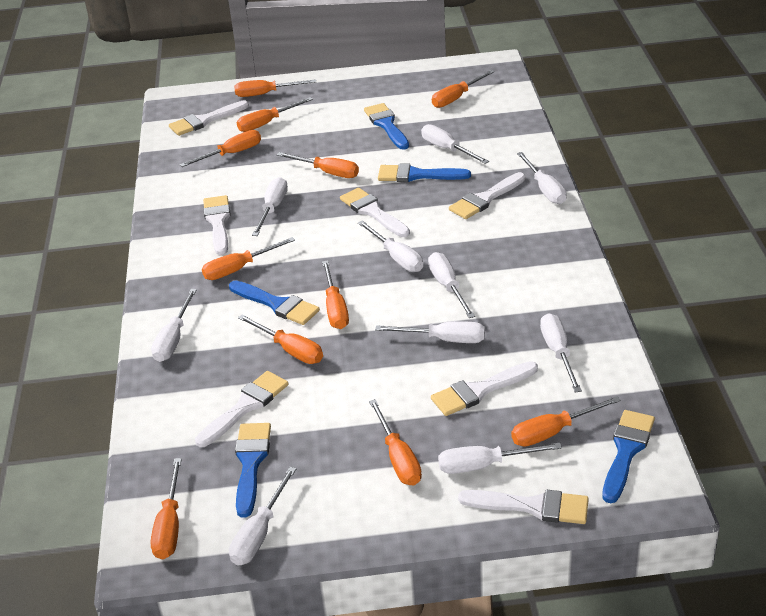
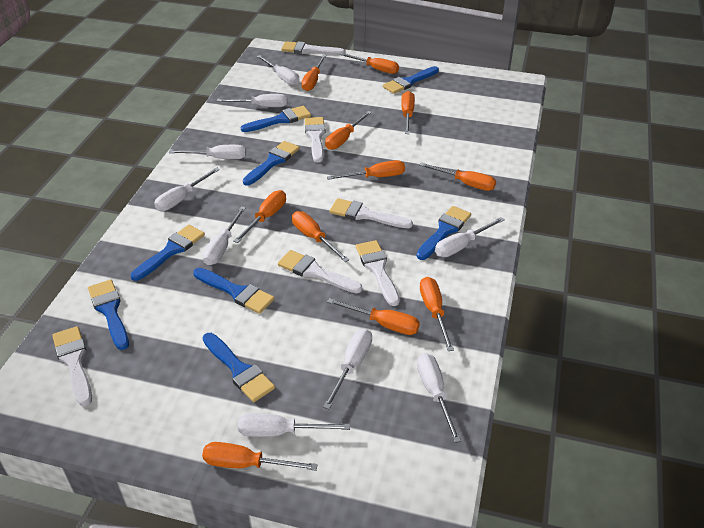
blue brush: [229,280,320,325] [235,423,271,518] [364,103,409,150] [378,164,471,182] [602,410,655,503] = 5 -> [88,280,129,350] [130,225,205,281] [193,268,275,314] [203,333,275,402] [241,106,311,132] [243,141,300,186] [383,66,439,94] [417,206,471,260] = 8
white brush: [169,100,249,136] [195,371,288,447] [203,195,231,255] [340,188,410,237] [431,361,538,416] [449,172,525,219] [458,490,589,524] = 7 -> [52,326,92,406] [278,250,362,293] [281,41,345,55] [305,117,326,163] [330,198,413,228] [356,240,400,306] = 6
white screwdriver: [151,289,197,362] [229,467,296,565] [252,177,288,236] [358,220,423,272] [375,321,485,343] [421,124,489,164] [428,252,475,318] [438,443,562,474] [517,152,567,204] [540,313,582,393] = 10 -> [154,167,220,211] [169,145,246,159] [202,206,246,265] [217,94,287,107] [238,413,350,437] [256,55,300,86] [323,329,372,409] [417,353,461,443] [435,217,505,257] = 9

